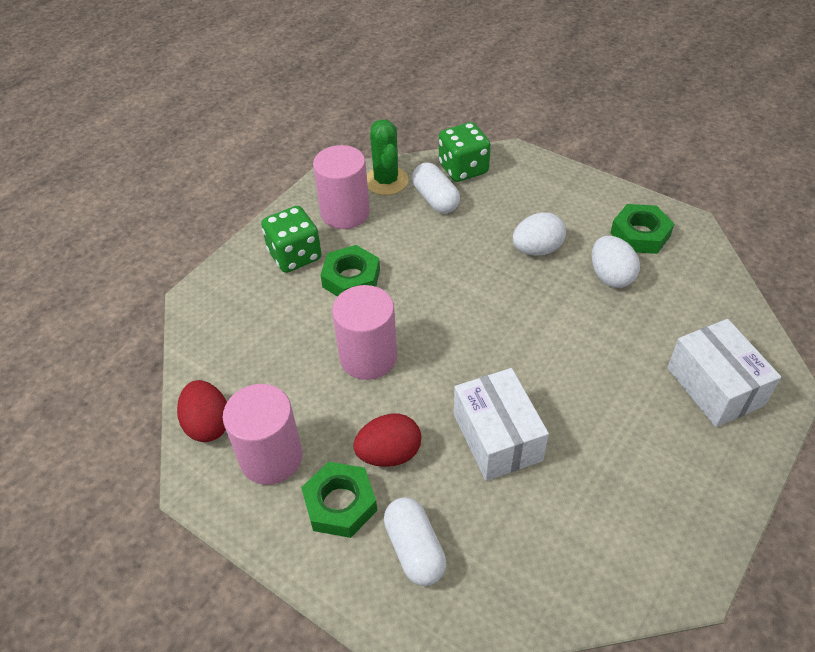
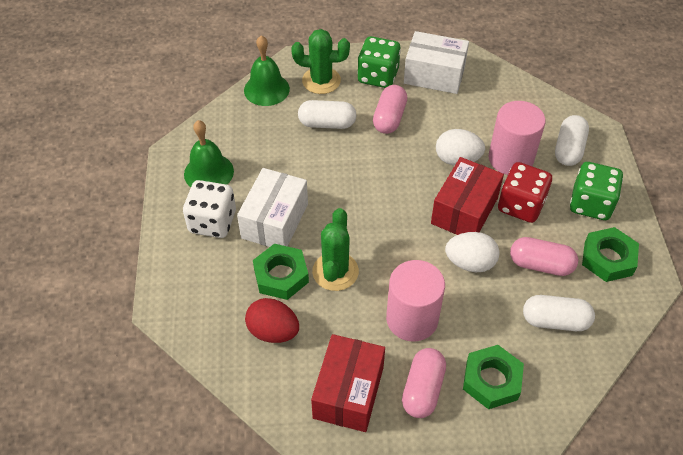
green bell: none = 0 -> [184,120,234,187] [244,35,290,106] = 2
green cactus: [367,120,409,195] = 1 -> [291,29,350,94] [312,208,359,291] = 2
pink capsule: none = 0 -> [373,85,407,134] [402,348,446,418] [510,237,578,276] = 3
pink cylinder: [223,384,303,485] [313,145,370,229] [332,285,397,380] = 3 -> [386,260,445,342] [489,101,546,175] = 2
red box: none = 0 -> [311,334,385,432] [431,157,504,235] = 2
red dice: none = 0 -> [498,162,552,223] = 1
red egg: [177,380,227,442] [353,413,421,467] = 2 -> [245,298,299,343] = 1
white capsule: [384,497,446,586] [412,163,460,213] = 2 -> [298,100,356,129] [523,295,595,331] [555,115,589,166] = 3
white dice: none = 0 -> [183,180,236,238] = 1

